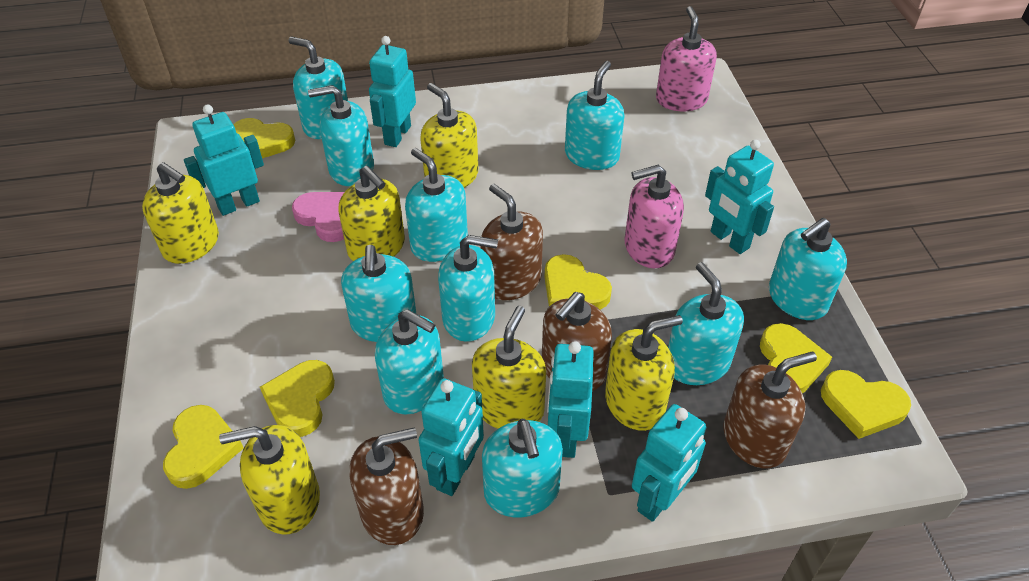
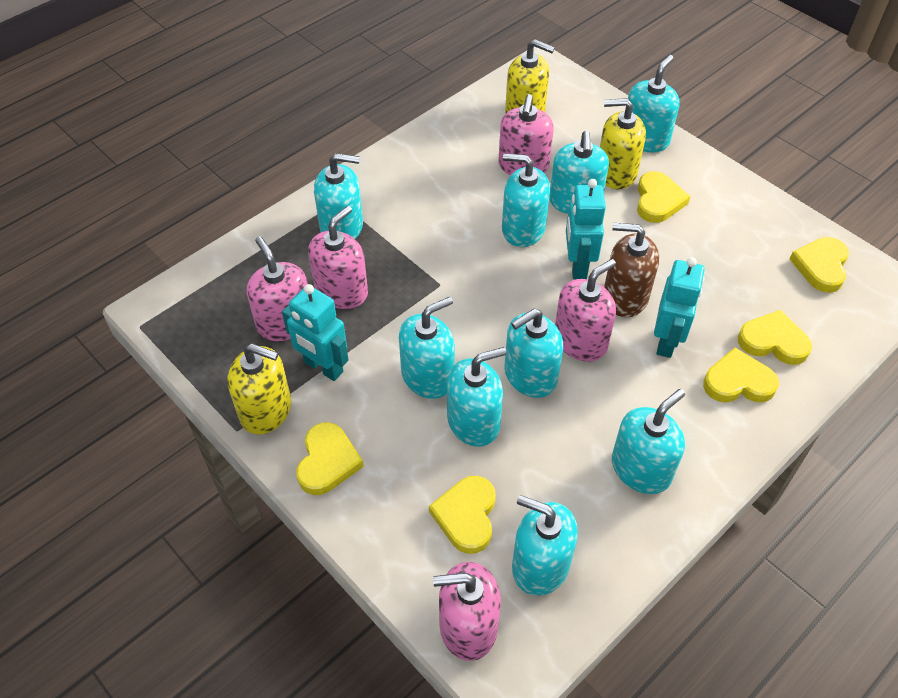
brown soap dispenser: [349,427,424,545] [481,184,543,300] [542,292,612,391] [723,352,817,468] = 4 -> [604,223,659,317] = 1
pink heart: [292,192,344,242] = 1 -> none = 0
pink soap dispenser: [625,165,684,268] [656,6,717,111] = 2 -> [247,236,308,341] [308,206,368,309] [433,562,501,661] [498,94,554,176] [555,259,616,361] = 5
turquoise robot: [184,104,264,216] [369,36,416,147] [418,378,484,496] [547,341,594,458] [632,404,706,522] [705,140,774,254] = 6 -> [282,284,348,381] [566,179,606,279] [654,257,705,358] = 3
turquoise soap dispenser: [289,36,348,139] [308,85,374,186] [341,245,416,342] [375,309,444,415] [405,148,468,262] [438,235,498,342] [482,419,563,517] [565,61,624,170] [668,262,744,385] [769,218,847,320] = 10 -> [314,153,363,239] [399,297,455,399] [447,347,506,447] [502,153,550,247] [504,308,563,398] [512,495,578,596] [549,130,609,214] [612,389,685,494] [628,55,679,153] = 9
yellow soap dispenser: [142,162,219,264] [219,425,320,534] [338,166,405,261] [420,83,478,188] [472,306,546,429] [605,315,683,431] = 6 -> [227,344,291,435] [505,39,555,114] [600,98,646,189] = 3

